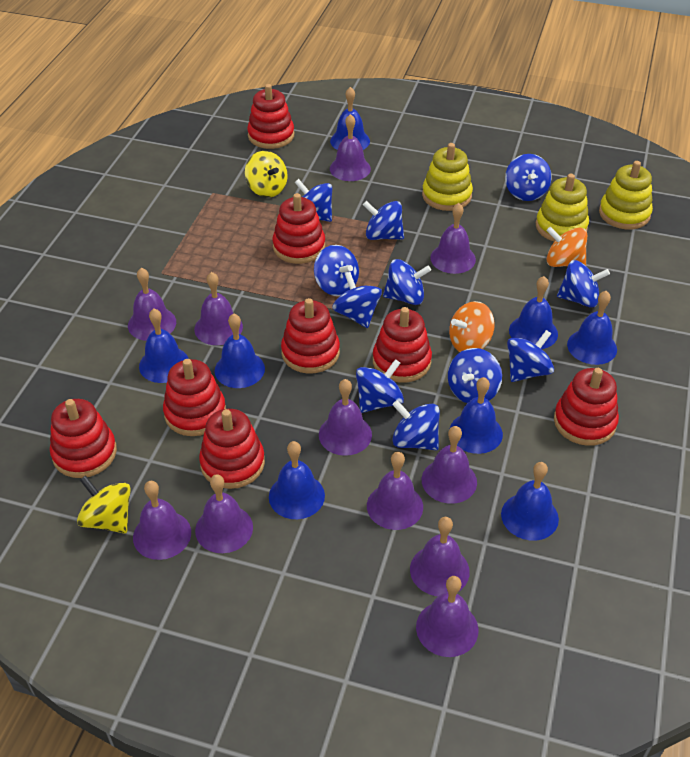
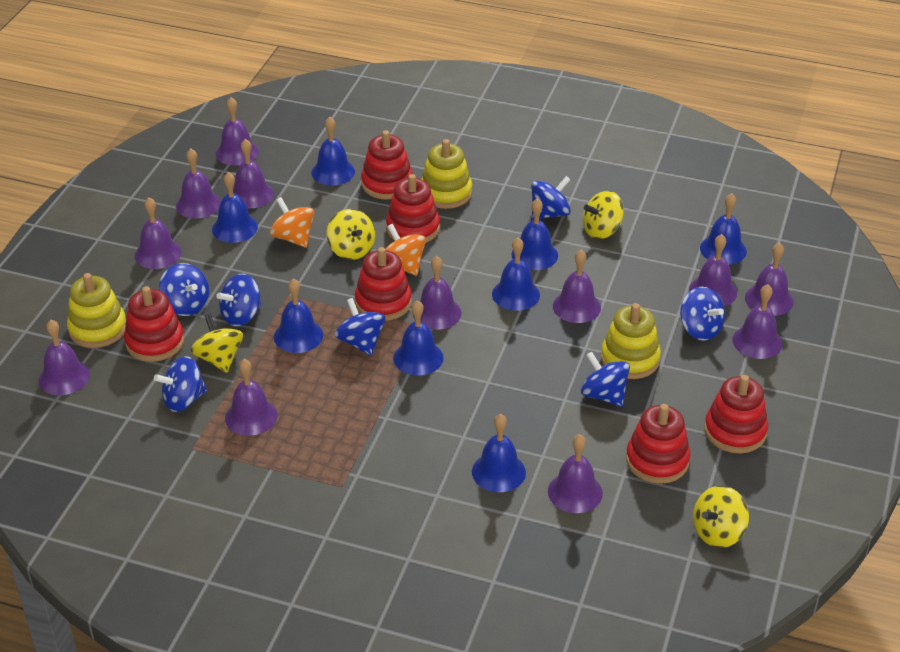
blue spinning top: [295,179,332,222] [314,245,359,296] [332,272,382,328] [356,359,404,413] [363,201,404,240] [383,259,431,305] [392,400,440,450] [448,348,502,403] [505,154,552,201] [507,330,554,382] [557,260,610,308] = 11 -> [154,356,207,412] [159,263,209,316] [216,274,261,326] [334,298,386,356] [531,176,571,220] [581,352,630,407] [680,287,725,341] = 7
purple bell: [128,268,176,341] [133,481,191,560] [194,272,243,345] [195,474,253,553] [319,379,372,456] [330,114,371,181] [367,452,423,530] [410,517,470,596] [416,576,478,657] [422,426,477,504] [430,203,476,274] = 11 -> [38,320,90,395] [135,197,182,269] [176,149,221,219] [216,97,259,165] [225,359,277,436] [233,139,274,209] [413,256,461,330] [548,434,603,513] [553,250,601,323] [689,234,737,306] [732,284,782,359] [745,243,794,316] = 12
red stacking toy: [50,399,117,478] [163,359,226,436] [199,409,265,489] [247,84,294,149] [272,193,325,264] [281,298,340,374] [373,307,432,383] [554,368,619,446] = 8 -> [124,286,184,362] [355,247,412,321] [361,130,413,200] [386,174,440,243] [626,404,690,484] [704,375,768,454] = 6
yellow spinning top: [77,476,131,534] [245,151,288,197] = 2 -> [191,314,243,373] [327,209,375,260] [583,191,624,239] [693,486,749,548] = 4

